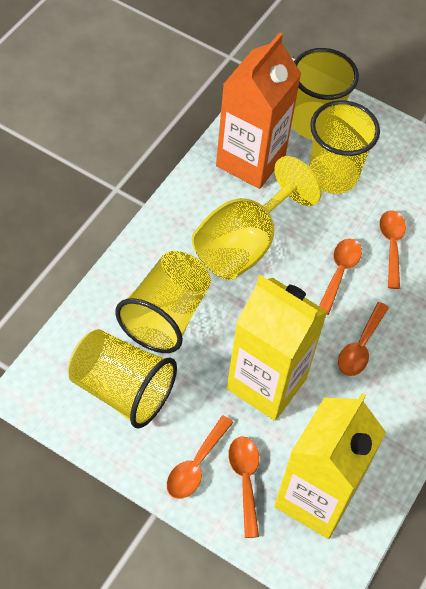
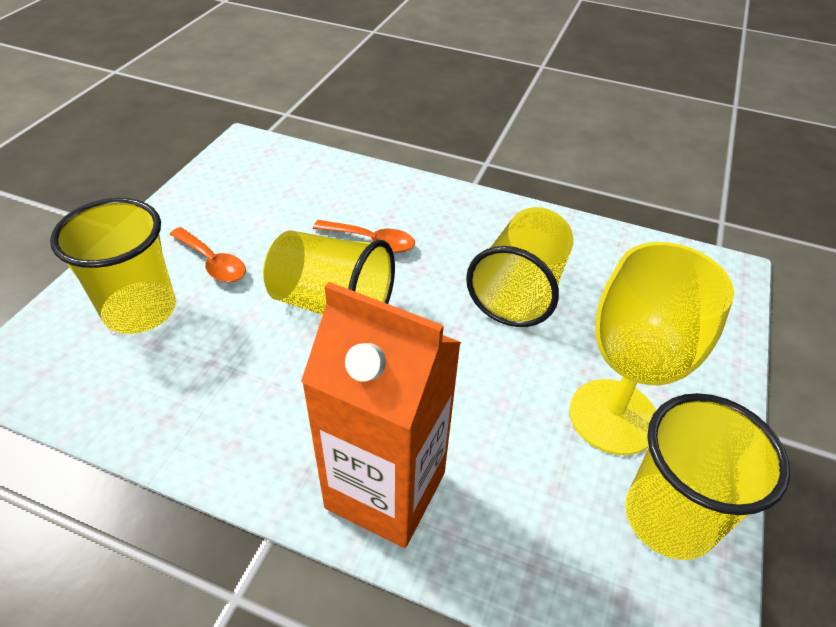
orange spoon: [167,416,234,499] [228,436,259,538] [319,239,362,315] [338,302,389,376] [379,210,406,289] = 5 -> [170,227,246,282] [313,220,415,252] = 2
yellow carton: [227,275,328,421] [274,393,386,539] = 2 -> none = 0

